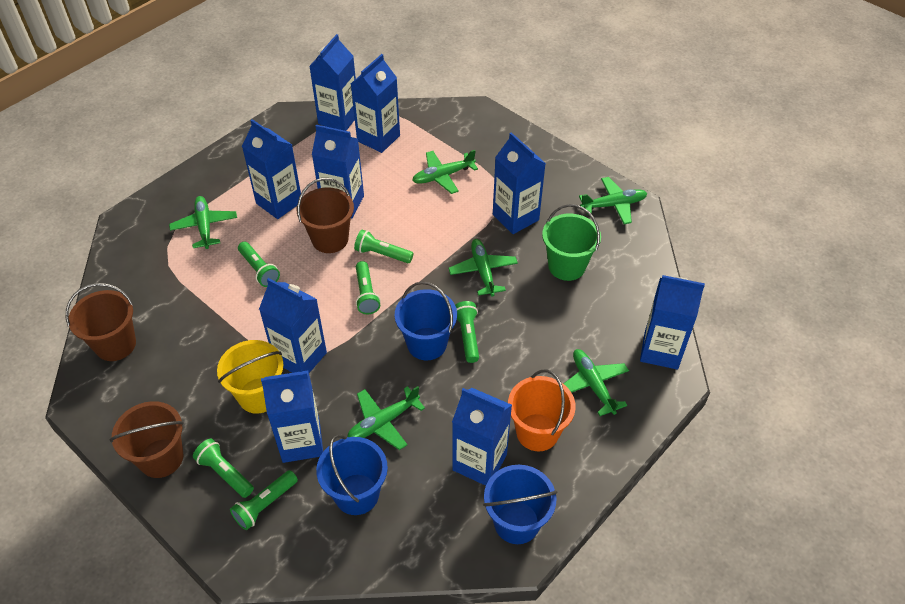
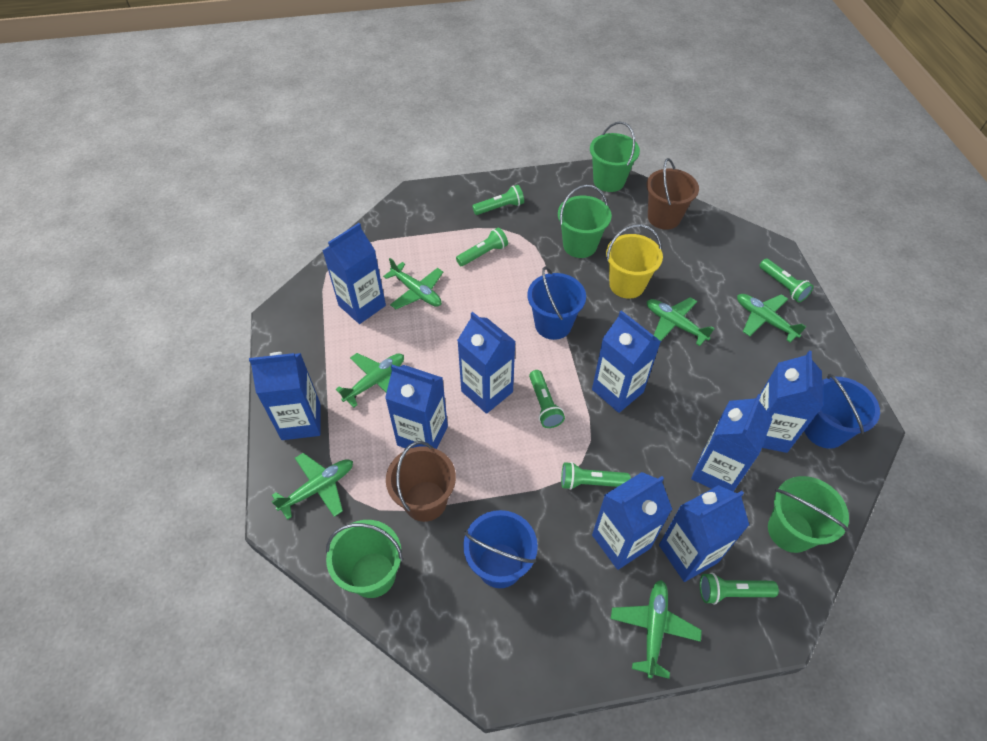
brown bucket: [66,283,136,361] [110,401,184,478] [297,178,354,253] = 3 -> [386,441,456,522] [646,158,699,230] = 2
green bucket: [542,204,601,281] = 1 -> [326,520,403,598] [558,185,612,258] [590,121,640,192] [768,476,849,553] = 4
orange bucket: [508,370,576,451] = 1 -> none = 0

